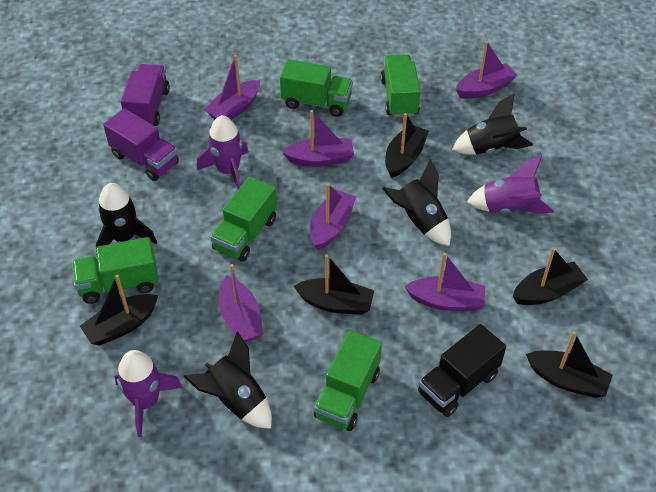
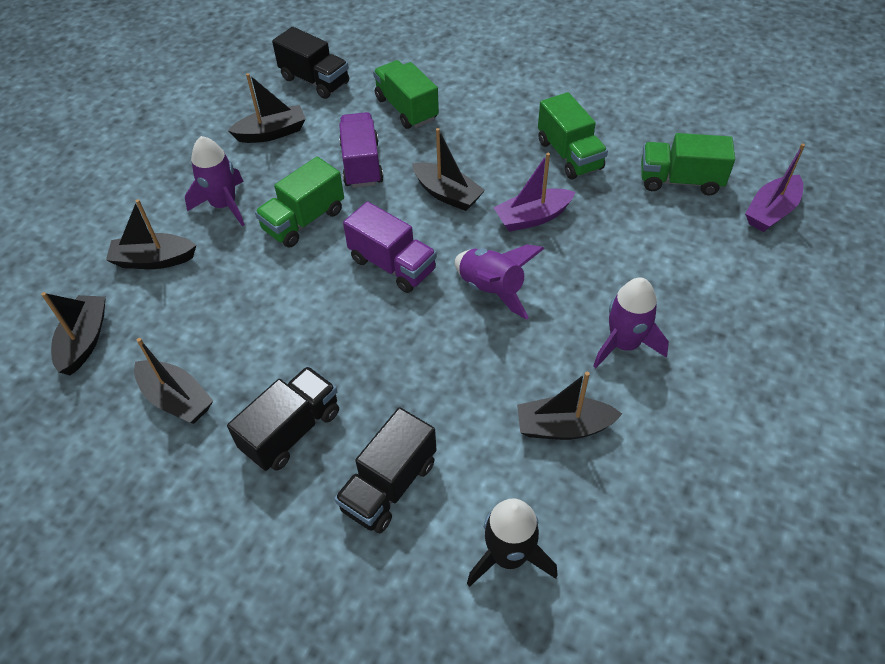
black boat: [80,275,159,346] [294,254,374,315] [385,113,429,178] [513,247,588,305] [526,331,612,398] = 5 -> [41,292,106,375] [106,199,196,269] [134,338,213,424] [228,73,306,143] [412,128,485,211] [517,372,622,440] = 6
black rocket: [96,183,157,252] [184,331,272,429] [382,159,451,246] [452,94,533,155] = 4 -> [467,498,558,587] = 1
black truck: [418,324,506,417] = 1 -> [227,366,339,471] [272,27,349,99] [334,407,436,533] = 3
green truck: [72,237,159,304] [210,176,277,262] [280,59,353,117] [314,330,382,431] [380,54,420,117] = 5 -> [255,157,344,247] [373,60,439,129] [538,92,608,179] [641,133,735,196] = 4
purple boat: [204,55,260,119] [219,264,263,342] [282,110,354,167] [310,184,356,250] [404,253,485,311] [456,41,518,99] = 6 -> [493,153,575,232] [745,143,805,232] = 2

